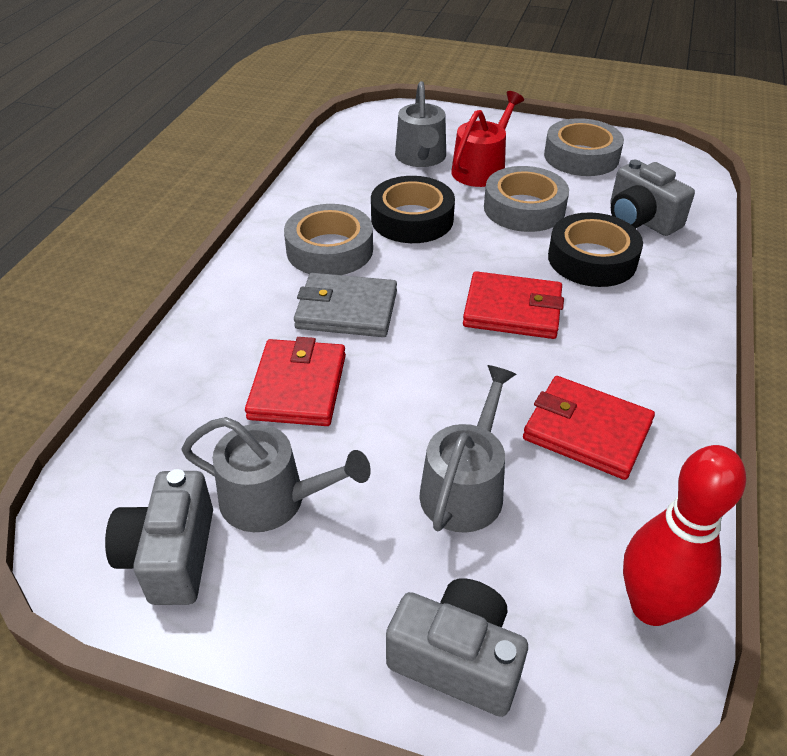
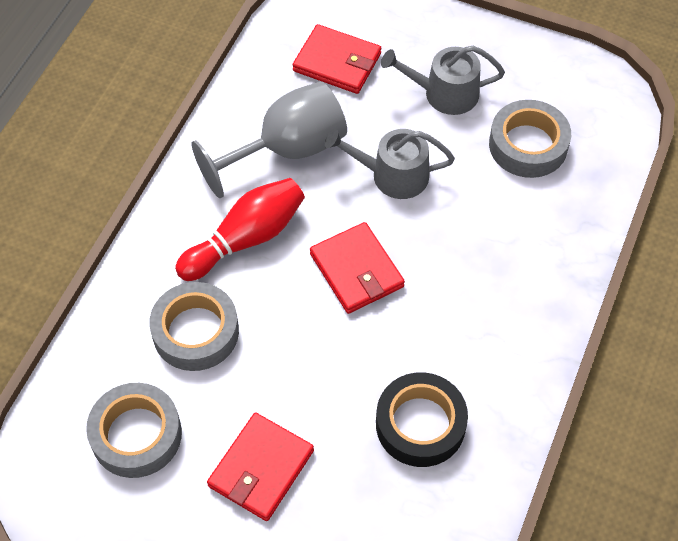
black tape: [371,176,455,243] [548,212,643,287] = 2 -> [376,372,468,467] = 1
grey camera: [105,469,213,605] [386,578,528,717] [610,160,695,236] = 3 -> none = 0
grey goblet: none = 0 -> [191,81,347,198] = 1
grey wallet: [294,273,397,337] = 1 -> none = 0
grey watering can: [182,417,371,532] [395,81,446,167] [419,365,516,533] = 3 -> [325,129,455,199] [381,46,505,115] = 2
red watering can: [451,91,524,187] = 1 -> none = 0

